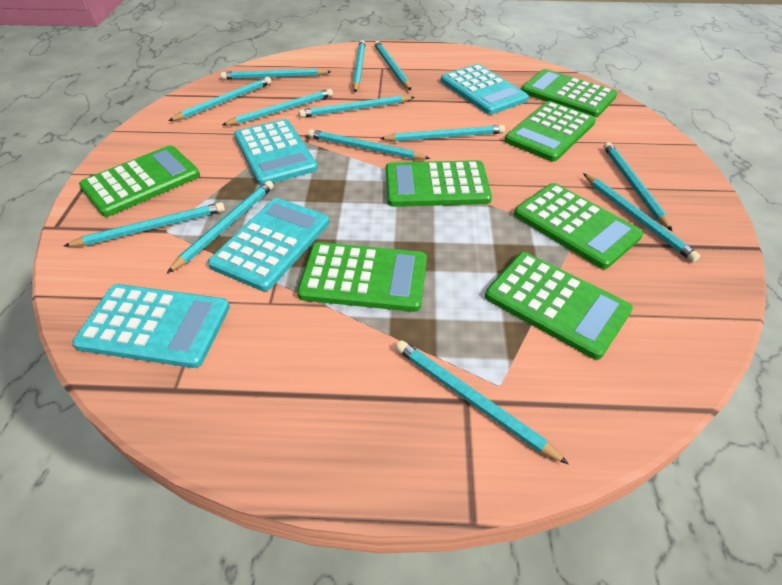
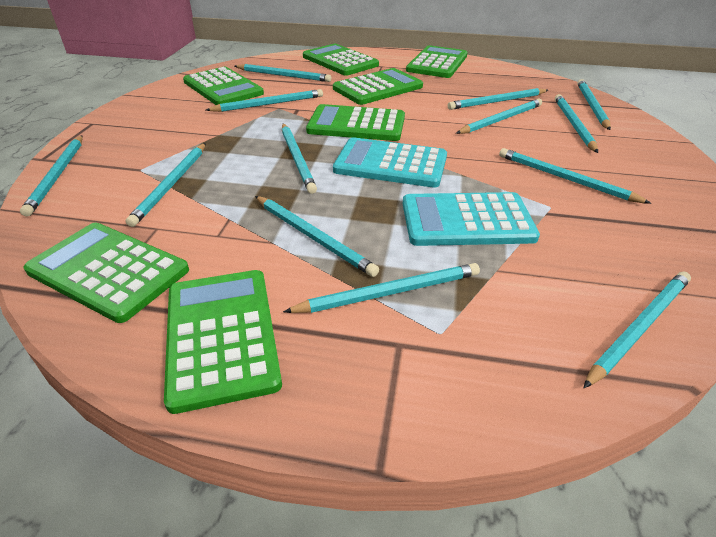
turquoise calculator: [72,284,230,368] [208,198,329,291] [234,119,318,185] [441,64,529,115] = 4 -> [333,137,447,188] [403,192,540,246] = 2

